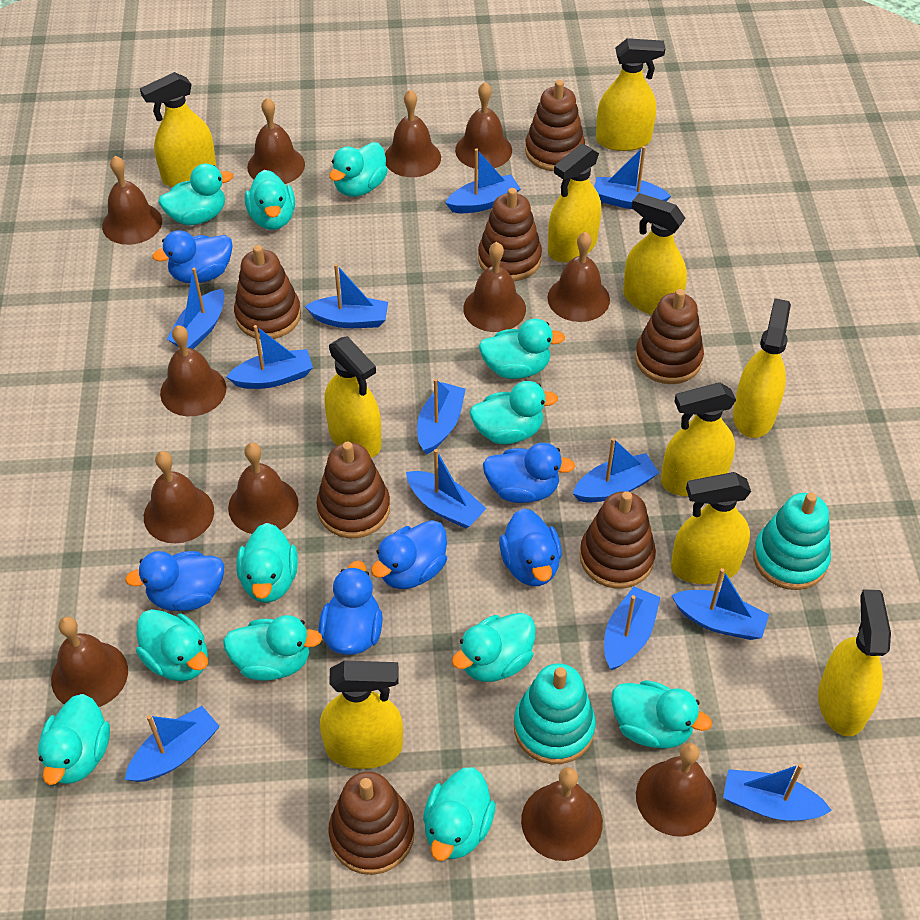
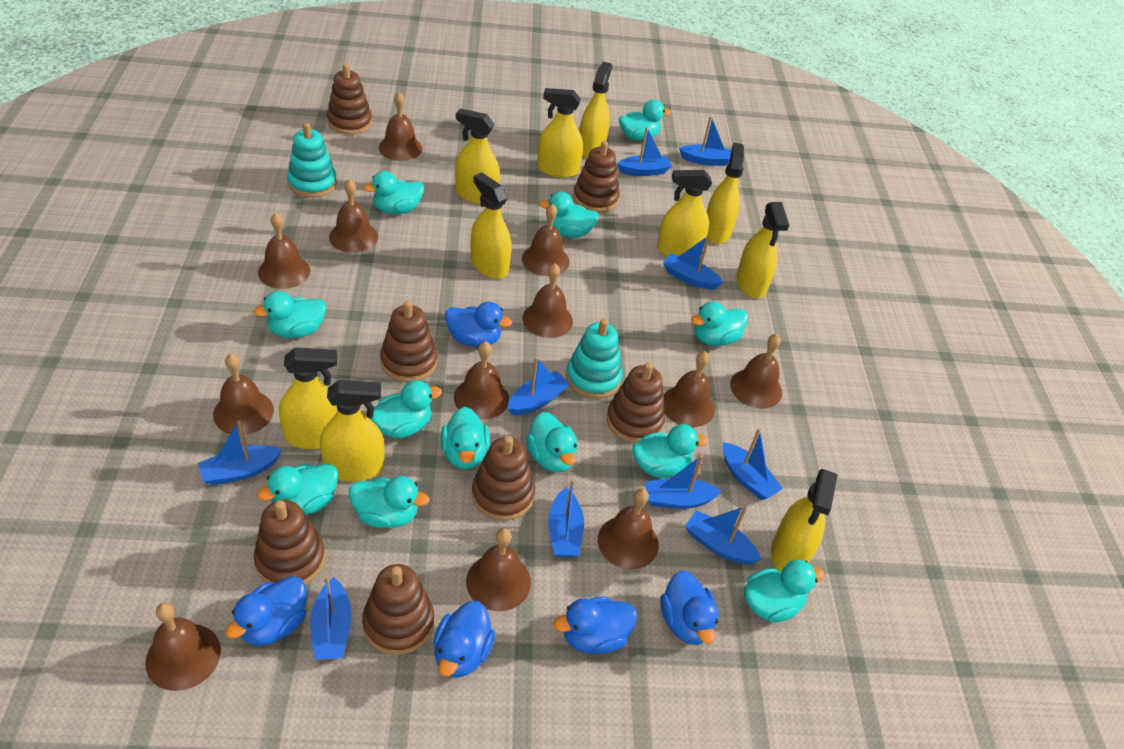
blue boat: [125,706,220,782] [166,268,225,349] [226,325,313,389] [305,264,388,328] [406,449,487,529] [417,378,466,454] [445,148,520,213] [572,438,659,503] [594,146,671,209] [604,587,661,670] [671,568,769,640] [723,763,832,821] = 12 -> [198,421,282,485] [310,575,352,660] [508,357,570,415] [548,479,584,557] [617,127,672,176] [645,455,722,509] [663,235,723,290] [679,116,731,166] [685,506,762,564] [723,428,783,500] = 10
blue duck: [125,551,224,611] [152,230,233,283] [318,560,383,655] [371,520,447,589] [483,443,575,503] [499,508,562,586] = 6 -> [225,576,307,646] [433,601,495,678] [445,302,512,347] [554,597,637,654] [660,570,719,645] = 5

